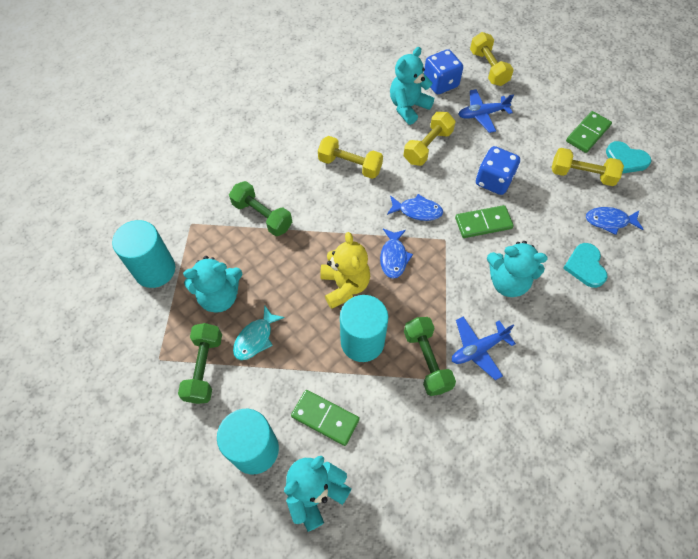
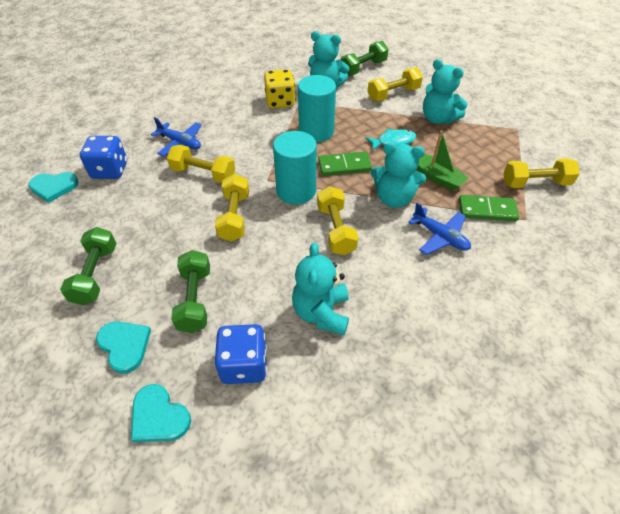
blue fish: [380,229,413,279] [387,194,443,221] [586,207,644,235] = 3 -> none = 0
green boat: none = 0 -> [416,130,469,191] = 1
green domino: [291,390,360,446] [455,205,514,238] [566,111,612,153] = 3 -> [318,151,372,176] [459,195,519,221] = 2
turquoise cylinder: [112,220,175,288] [217,409,279,474] [340,295,388,362] = 3 -> [273,131,317,205] [298,75,336,142] = 2
turquoise heart: [563,243,607,288] [606,141,651,174] = 2 -> [28,172,78,203] [96,321,151,374] [131,384,191,442] = 3
yellow dice: none = 0 -> [264,69,295,108] = 1
yellow dumbbell: [318,136,383,179] [404,112,455,166] [470,32,514,86] [552,148,624,186] = 4 -> [167,145,235,183] [215,174,249,241] [317,186,358,255] [368,67,423,101] [503,158,580,188] = 5
yellow teddy bear: [320,232,370,309] = 1 -> none = 0

